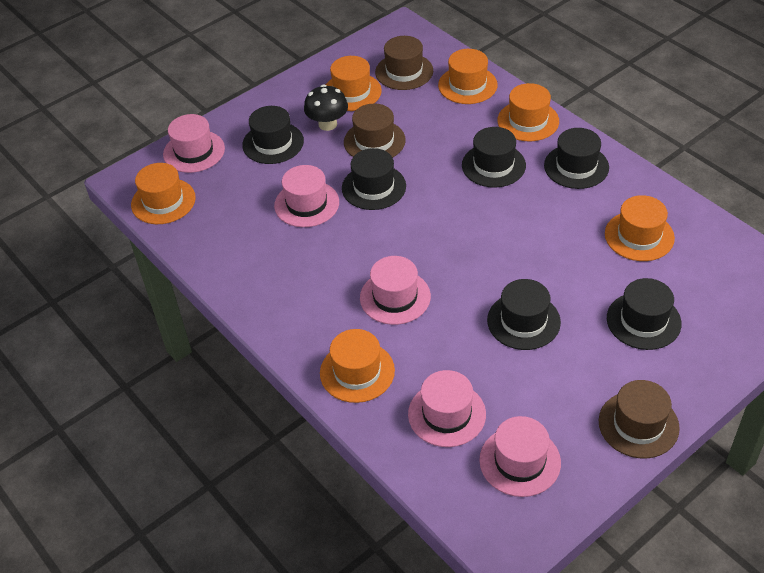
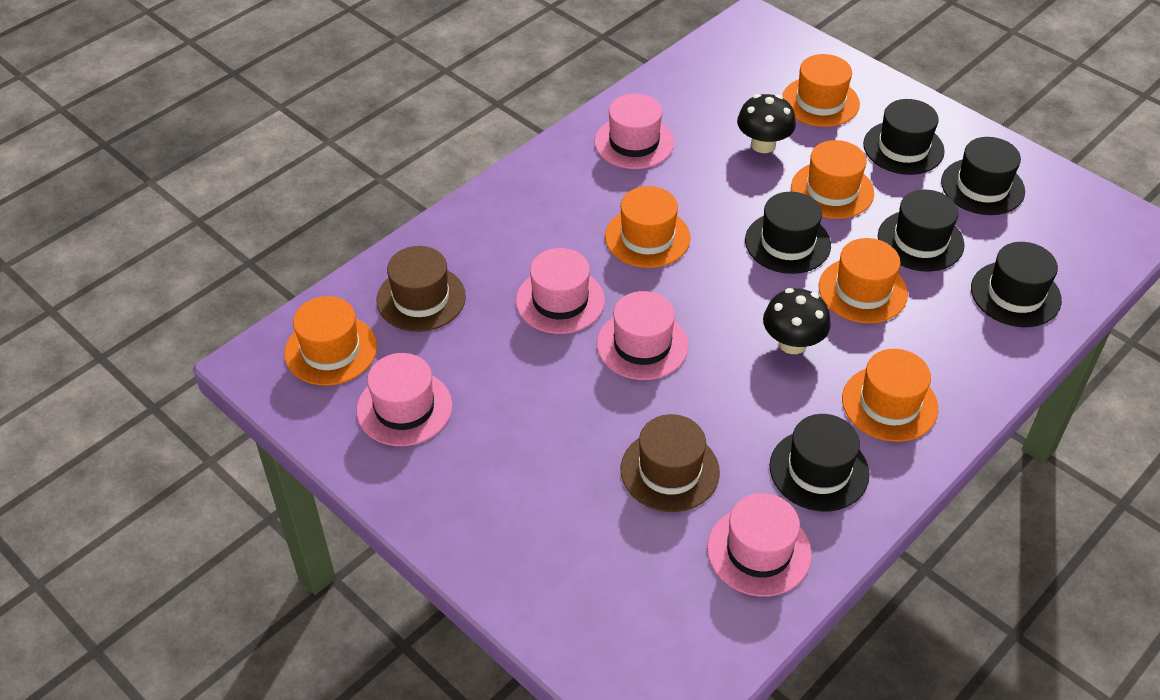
black mushroom: [304,84,348,131] = 1 -> [737,94,796,153] [763,288,831,354] = 2
brown hat: [344,104,406,158] [375,36,433,90] [599,380,680,459] = 3 -> [376,246,466,332] [621,414,720,512] = 2

